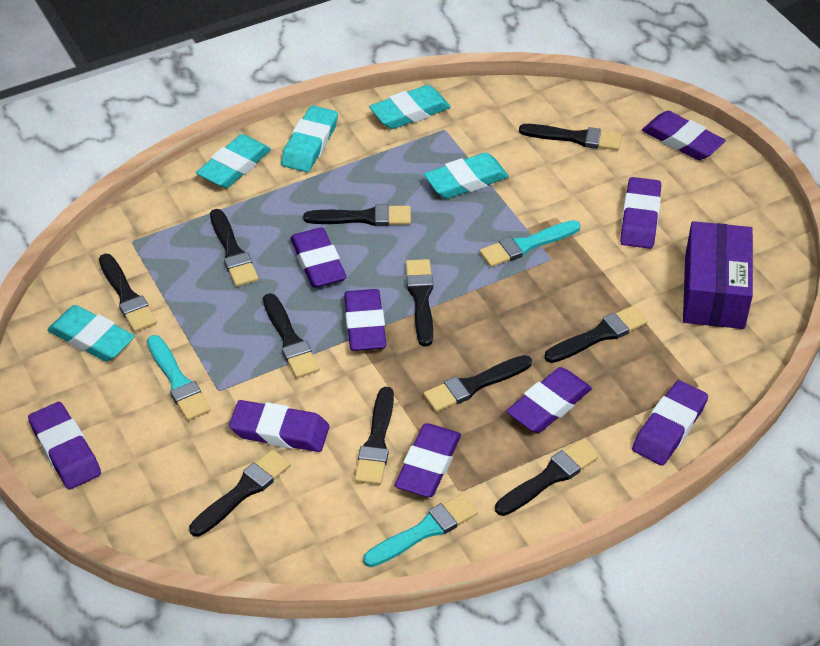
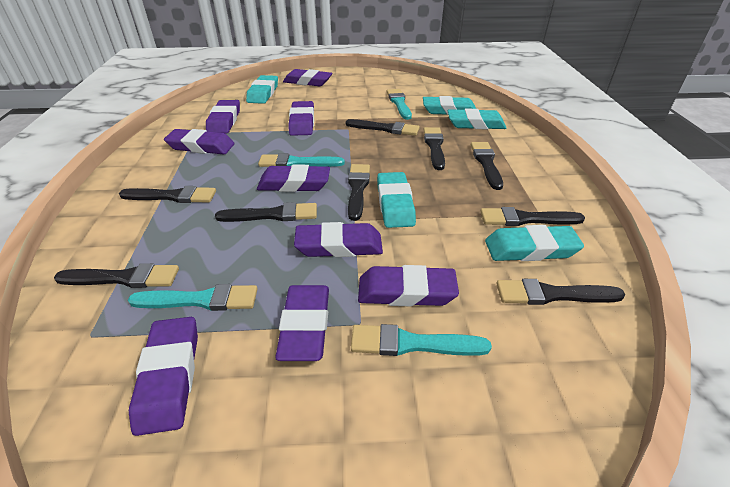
black brush: [99,254,157,332] [189,449,291,537] [210,209,258,287] [263,293,320,378] [303,204,411,226] [355,387,394,485] [406,259,433,346] [423,355,532,412] [495,440,599,516] [519,124,622,151] [544,306,648,363] = 11 -> [54,263,179,288] [119,186,216,203] [215,202,317,222] [346,119,420,136] [348,164,370,221] [424,127,445,170] [471,142,503,190] [480,207,585,226] [496,279,625,305] = 9
purple box: [683,221,753,329] = 1 -> none = 0
turquoise brush: [147,335,211,421] [363,494,478,567] [480,220,581,267] = 3 -> [128,284,258,311] [258,153,345,167] [351,324,492,356] [387,89,412,120] = 4

